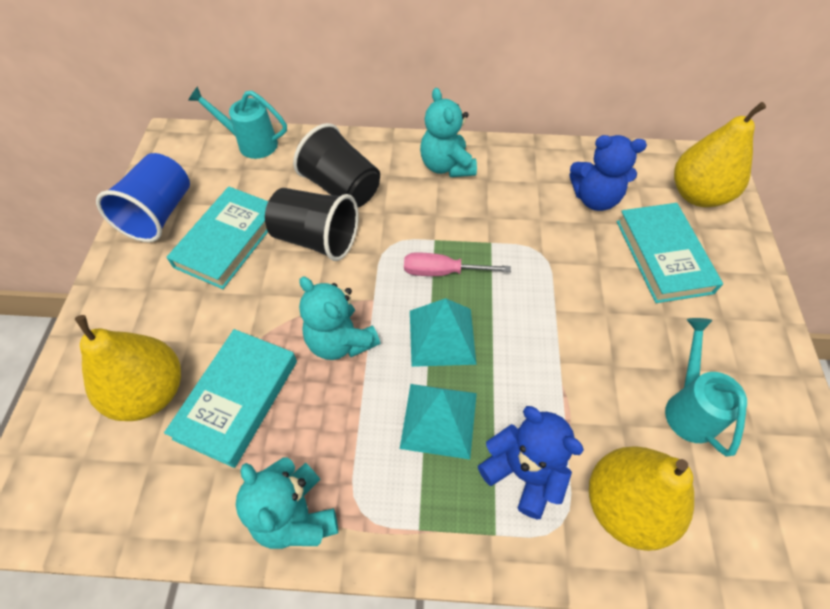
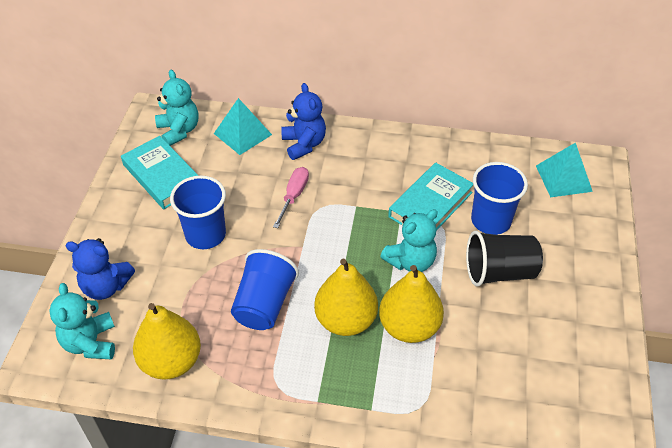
black cup: [265,188,359,261] [293,123,380,207] = 2 -> [466,231,543,287] = 1
blue cup: [96,153,190,242] = 1 -> [170,175,226,249] [231,249,299,330] [471,162,528,235] = 3
turquoise book: [164,329,297,468] [166,187,268,289] [616,203,723,303] = 3 -> [121,136,199,209] [388,163,473,231] = 2
turquoise watering can: [188,86,287,159] [665,318,747,457] = 2 -> none = 0

